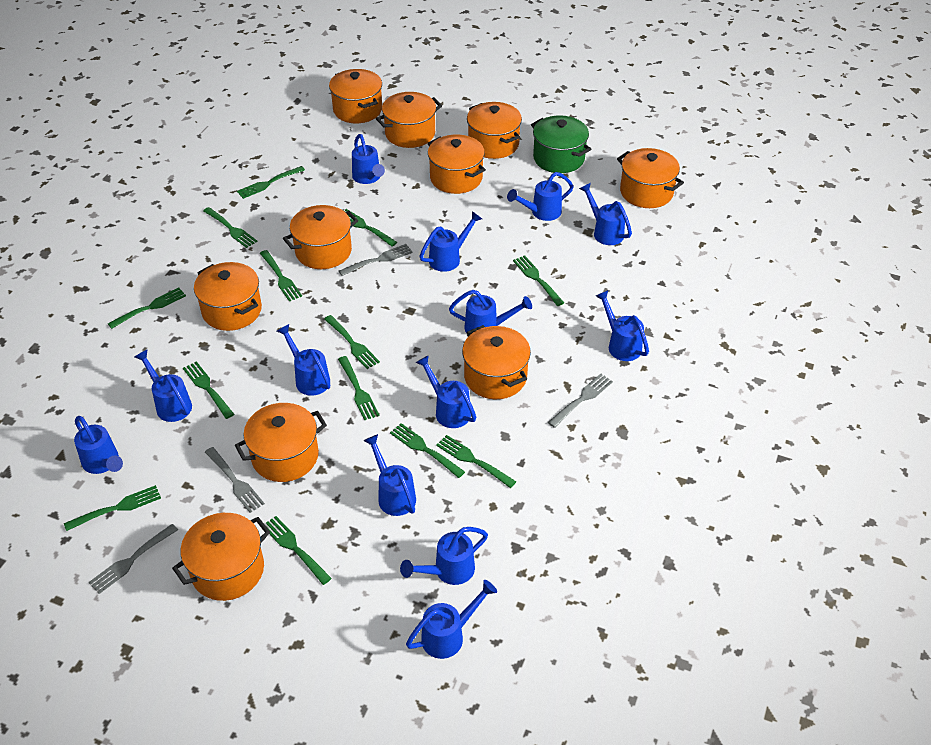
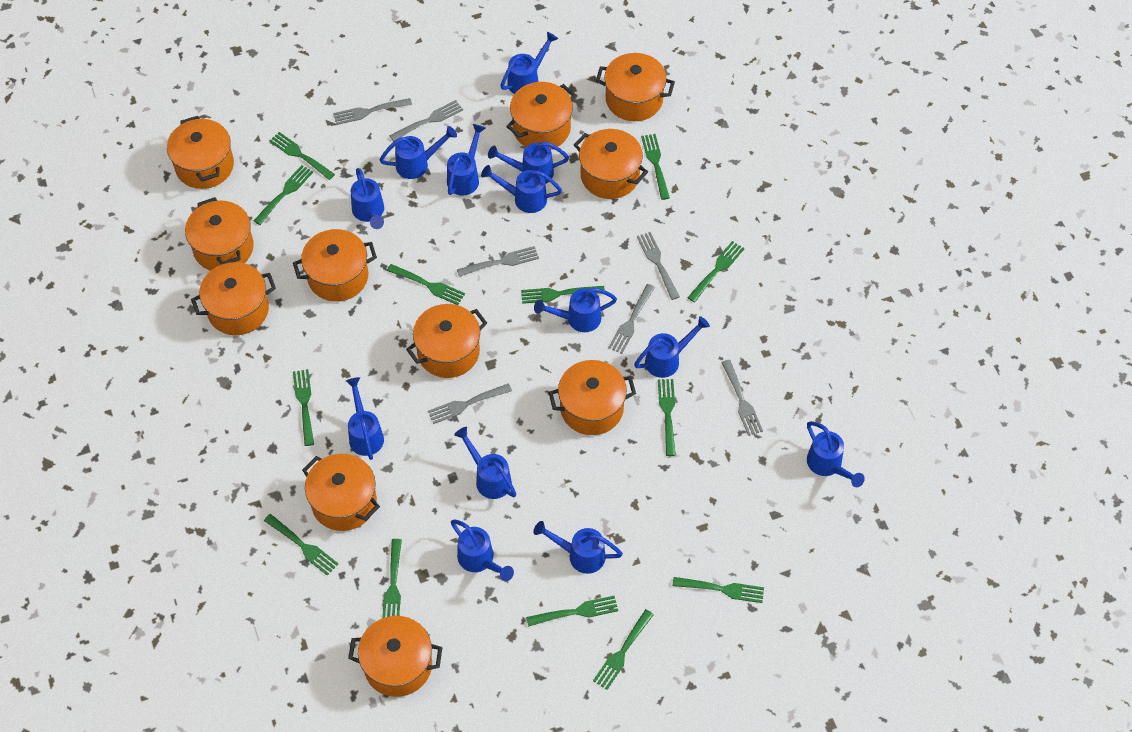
green pot: [531,115,591,173] = 1 -> none = 0
grey fork: [89,524,178,594] [205,447,265,513] [339,244,413,276] [548,373,613,428] = 4 -> [333,98,412,125] [390,100,463,141] [428,383,512,424] [457,246,539,277] [608,284,655,354] [637,232,680,300] [721,360,763,436] = 7
orange pot: [172,513,270,601] [194,262,262,331] [235,403,327,482] [283,205,358,269] [329,69,382,123] [376,92,442,148] [427,135,486,194] [462,325,531,399] [467,102,522,159] [617,148,684,208] = 10 -> [167,116,234,189] [185,197,254,271] [191,262,276,335] [293,229,377,302] [302,454,380,531] [348,616,443,697] [406,304,487,378] [506,82,576,150] [549,360,636,435] [574,129,648,199] [596,53,675,121] = 11

